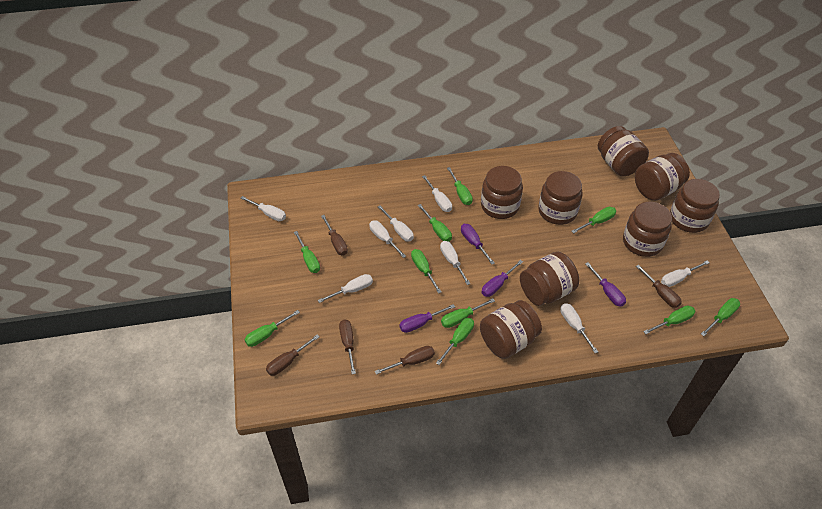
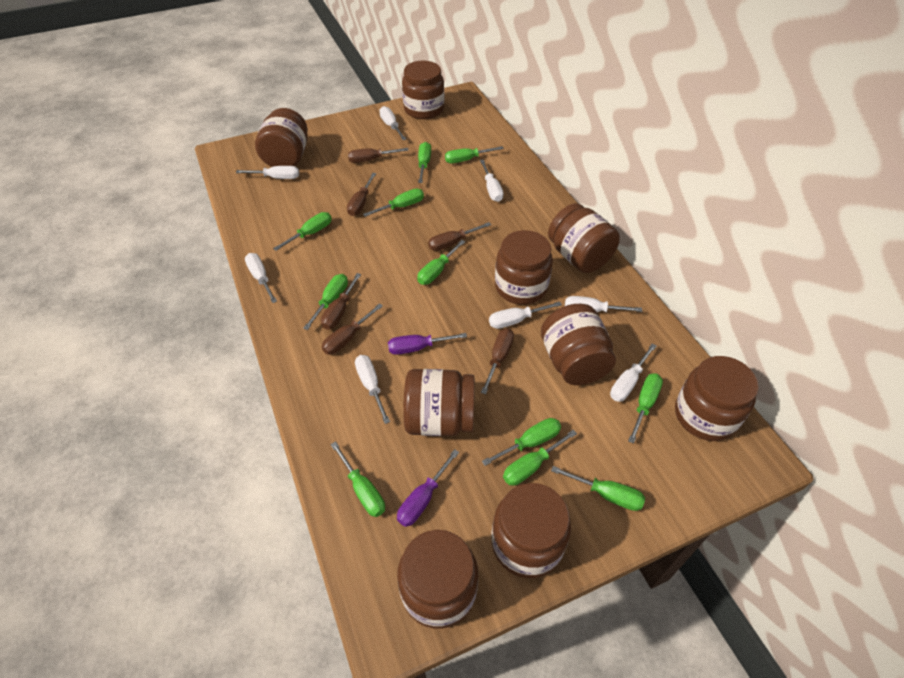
brown jar: [480,300,542,359] [481,166,523,219] [520,252,579,306] [538,171,583,225] [598,126,649,176] [623,202,672,257] [635,153,690,201] [670,179,720,233] = 8 -> [255,108,308,167] [397,530,478,629] [402,60,444,119] [403,369,475,436] [491,483,571,578] [495,230,553,305] [541,304,616,385] [548,203,620,273] [675,356,759,441] = 9
brown screwdriver: [266,334,320,376] [321,215,348,255] [339,319,356,374] [375,346,435,375] [636,265,682,308] = 5 -> [321,273,361,330] [322,303,383,355] [347,173,376,216] [348,148,409,163] [428,222,491,251] [481,328,514,394] = 6
green screwdriver: [245,310,300,347] [294,231,320,273] [411,249,441,294] [418,204,452,242] [436,318,474,365] [441,298,495,328] [447,167,473,205] [572,207,616,233] [643,306,695,334] [701,298,740,336] = 10 -> [273,212,332,251] [303,274,348,330] [330,441,385,517] [363,188,424,217] [417,240,465,285] [418,142,431,183] [445,146,504,163] [482,418,561,466] [503,430,577,486] [551,466,645,511] [628,373,663,444] = 11
purple screwdriver: [399,304,455,333] [461,224,495,264] [482,260,523,297] [585,262,626,307] = 4 -> [388,333,467,355] [397,449,459,527] = 2

